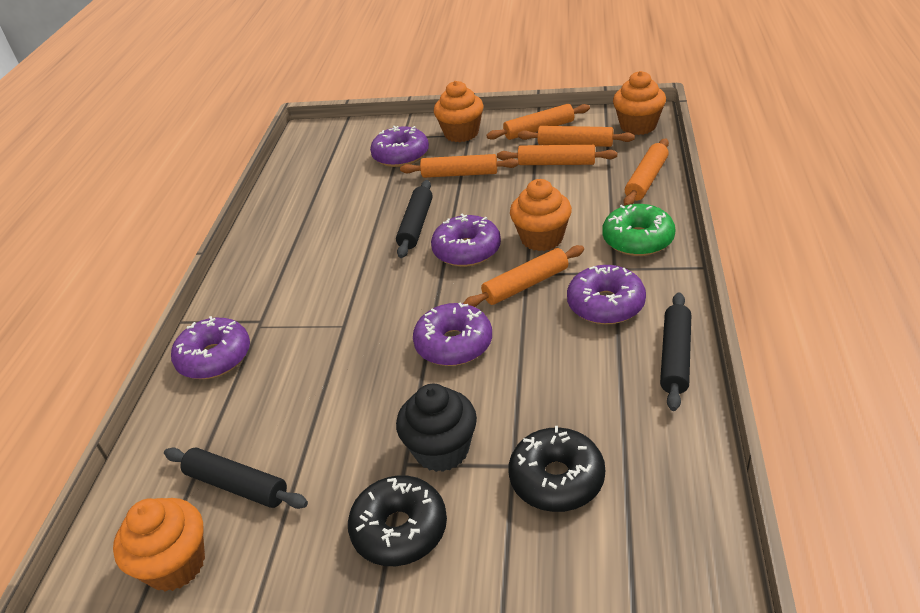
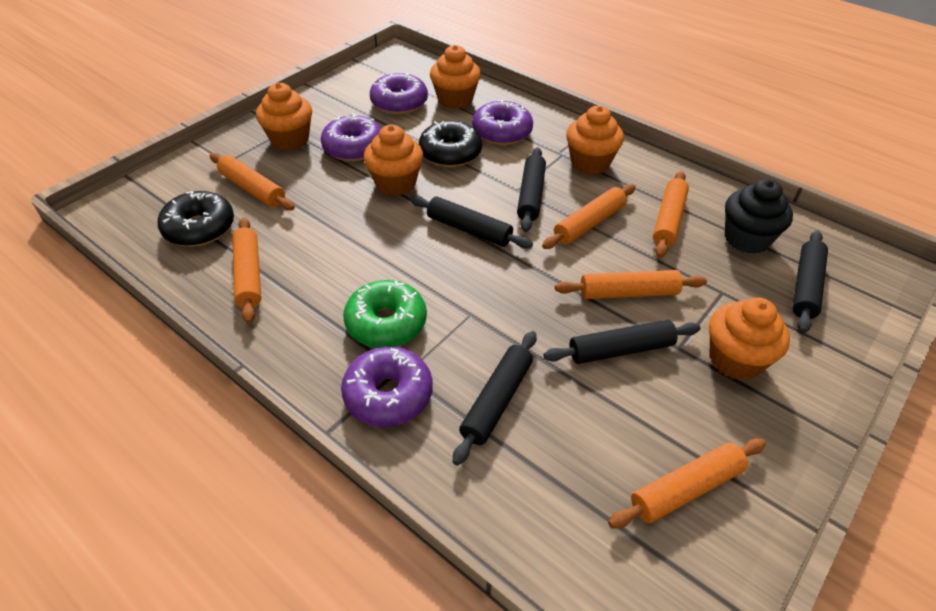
black rolling pin: [164,448,308,509] [396,180,433,258] [660,293,691,411] = 3 -> [410,195,533,249] [453,331,537,465] [517,147,546,232] [543,320,700,364] [792,230,828,333] = 5
orange cupcake: [113,498,205,592] [434,81,484,142] [510,179,572,251] [613,71,666,135] = 4 -> [256,83,312,150] [364,125,423,196] [430,45,481,109] [566,105,624,175] [709,297,790,380] = 5
purple donut: [171,316,250,379] [370,126,429,167] [413,302,492,366] [431,214,501,267] [567,265,646,324] = 5 -> [321,113,382,161] [341,347,433,427] [370,73,428,114] [472,100,533,145] = 4

